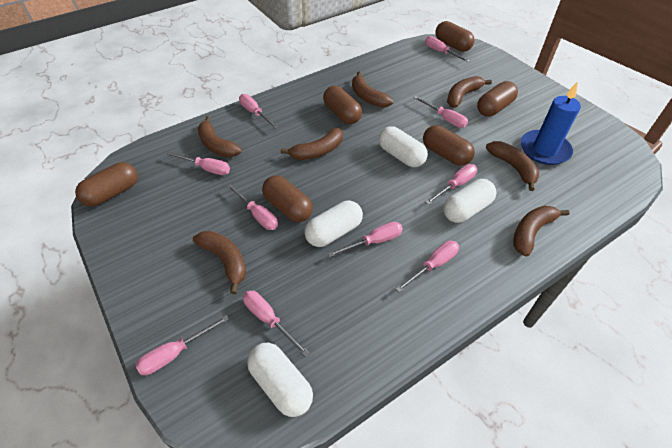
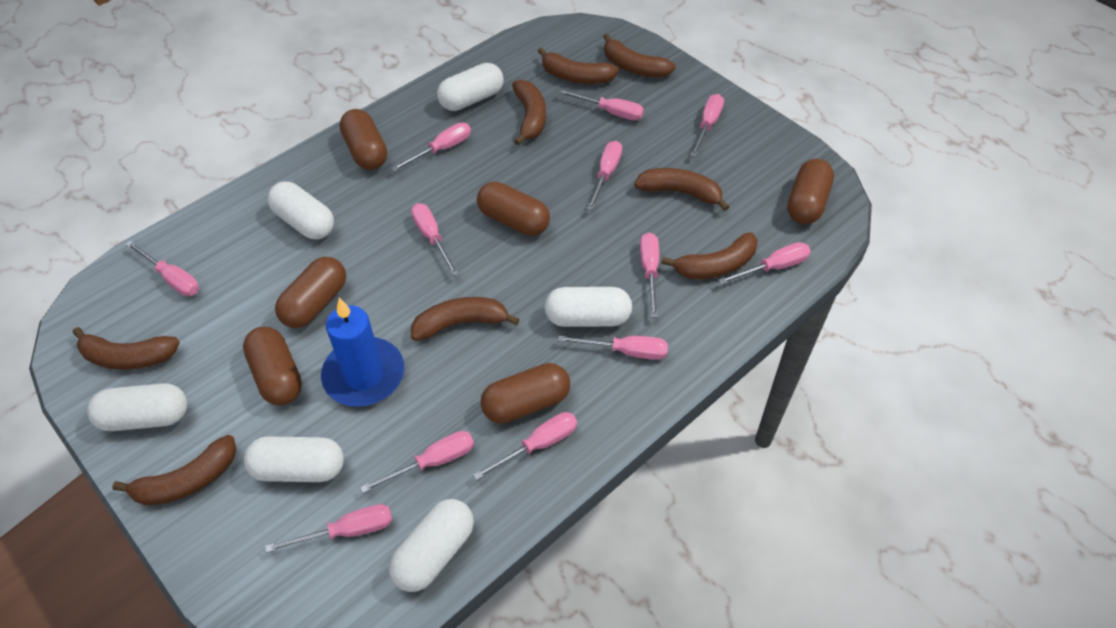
brown banana: [193,231,246,294] [198,116,242,157] [280,128,343,160] [352,72,393,108] [447,76,492,108] [486,141,539,191] [513,206,570,257] = 7 -> [73,327,180,370] [112,435,236,506] [411,297,519,341] [512,80,546,145] [538,47,619,84] [603,33,676,78] [634,168,729,211] [661,232,758,279] = 8
pink screwdriver: [136,315,229,375] [166,152,230,175] [227,184,278,230] [239,94,278,128] [243,291,309,357] [328,222,403,257] [396,241,459,292] [414,96,468,128] [425,36,470,62] [425,164,477,205] = 10 -> [126,241,199,296] [265,504,392,553] [360,431,474,493] [391,122,471,172] [411,203,459,276] [473,412,577,480] [558,89,644,120] [558,336,668,360] [587,141,622,211] [640,232,659,317] [690,94,724,157] [718,242,811,285] = 12
white capsule: [247,343,313,417] [304,201,363,247] [379,126,428,167] [443,179,496,223] = 4 -> [87,383,188,431] [244,436,344,482] [267,181,334,239] [389,499,474,592] [437,63,504,111] [545,287,632,327] = 6

